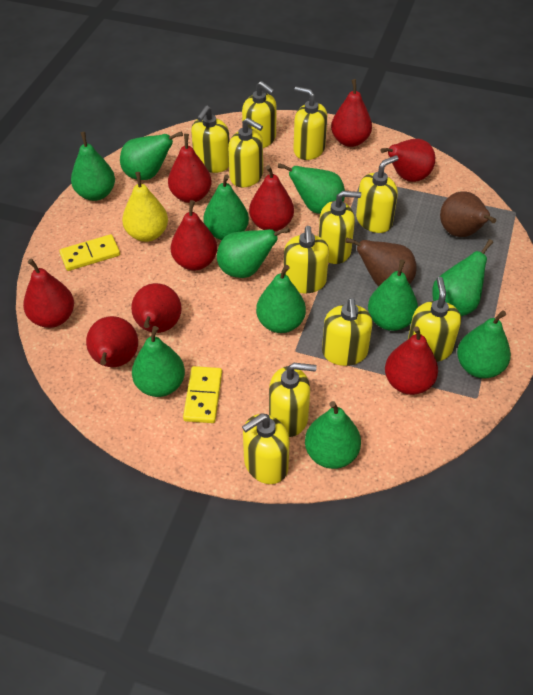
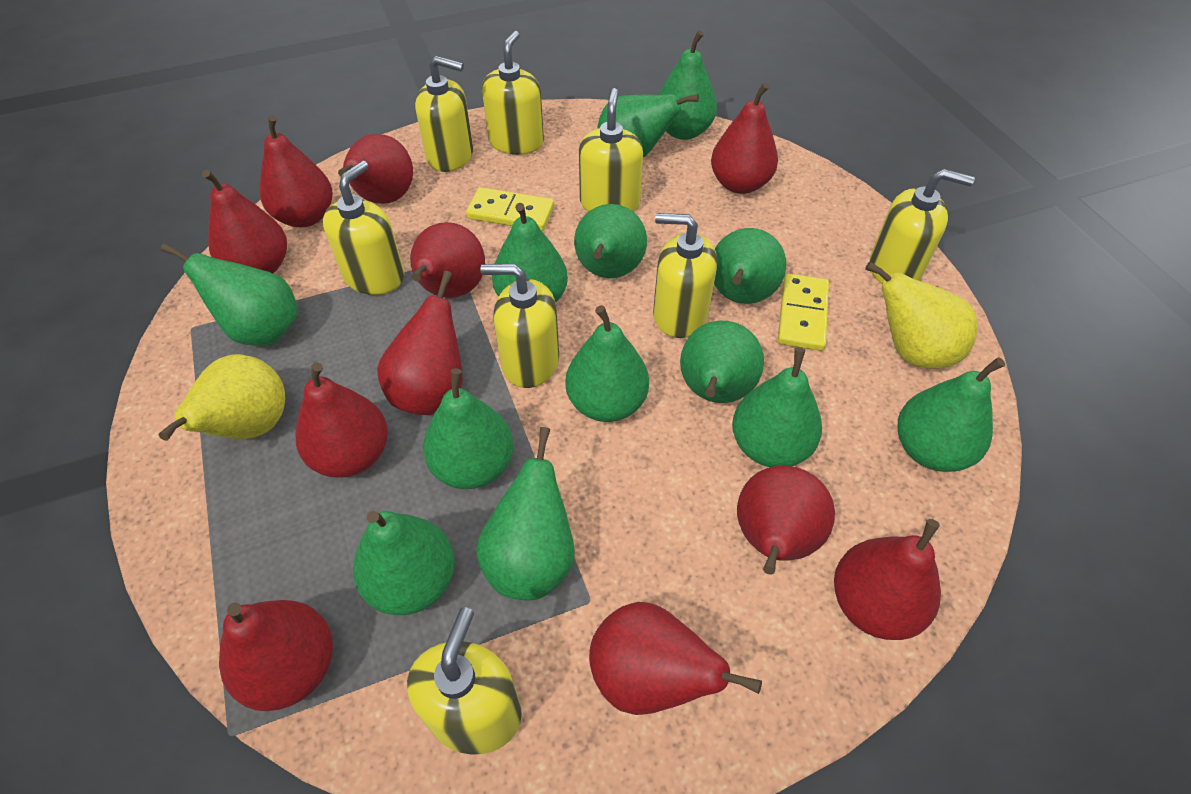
brown pear: [345,238,417,286] [440,191,496,237] = 2 -> none = 0
green pear: [71,132,115,201] [120,131,183,180] [132,326,185,397] [203,174,249,240] [217,227,290,278] [256,265,306,333] [278,163,345,214] [305,401,361,469] [368,259,418,331] [432,239,493,316] [457,310,511,379] = 11 -> [161,243,298,346] [353,511,455,615] [423,368,514,489] [476,427,575,600] [492,203,568,303] [565,305,649,422] [574,204,647,278] [597,94,699,157] [659,30,717,140] [680,321,764,403] [714,228,786,304] [732,347,822,467] [898,357,1005,472] = 13
red pear: [23,259,74,328] [86,316,138,367] [131,283,182,333] [168,134,212,203] [171,200,217,270] [249,165,294,232] [331,79,372,147] [380,139,435,182] [385,326,438,395] = 9 -> [202,170,287,273] [219,600,333,711] [260,115,332,227] [295,362,388,478] [338,134,413,204] [377,271,463,415] [410,222,485,298] [589,602,762,715] [711,83,778,194] [737,466,835,575] [834,519,941,640] = 11
yellow pear: [122,172,168,242] = 1 -> [159,354,285,441] [865,262,978,369] = 2
yellow soap dispenser: [191,106,230,173] [228,118,263,187] [242,81,277,148] [242,413,290,484] [269,363,317,437] [284,226,329,293] [293,86,327,160] [319,191,361,264] [322,298,373,366] [356,155,399,233] [408,277,461,362] = 11 -> [323,161,404,295] [407,607,522,755] [415,56,473,172] [480,264,559,388] [482,31,544,155] [579,88,643,212] [653,213,717,338] [870,169,975,284] = 8

